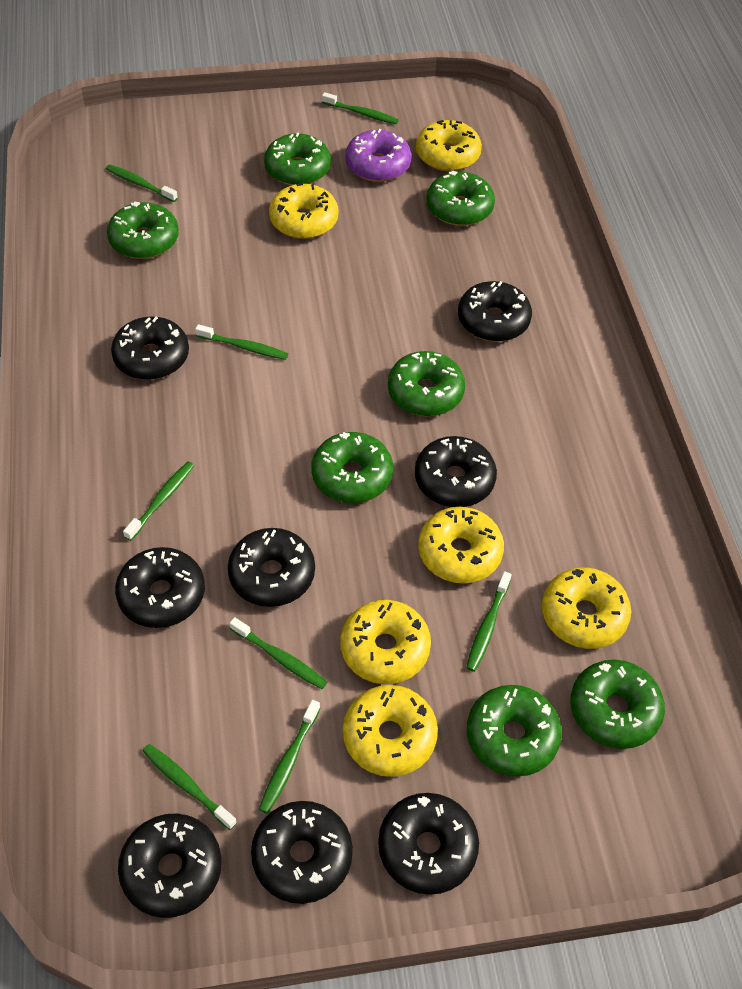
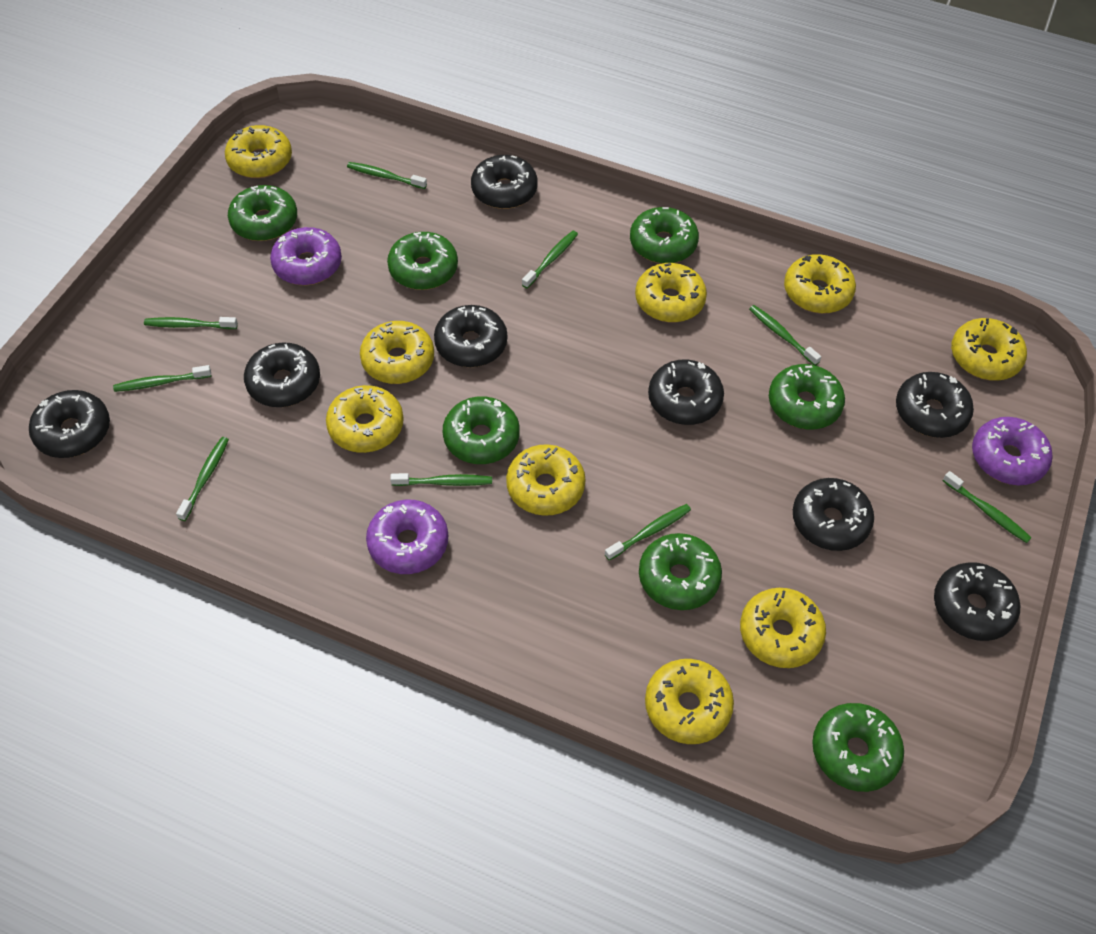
green toothbrush: [106,164,178,202] [123,462,194,541] [143,744,237,830] [195,324,288,360] [230,617,327,689] [259,700,320,814] [322,92,399,124] [466,571,512,672] = 8 -> [113,365,211,392] [144,317,238,329] [176,437,229,521] [347,162,427,189] [390,473,492,486] [522,231,578,288] [605,504,691,560] [749,305,821,365] [943,471,1032,543] = 9
purple donut: [345,129,412,182] = 1 -> [270,227,342,285] [366,500,448,574] [972,417,1053,485] = 3
yellow donut: [269,183,338,239] [340,600,431,684] [343,685,438,777] [416,120,482,172] [418,507,504,584] [542,567,631,649] = 6 -> [225,125,292,178] [326,385,404,453] [360,321,434,384] [506,444,586,516] [635,263,707,322] [645,659,734,744] [740,588,826,668] [784,254,856,314] [951,318,1027,381] = 9

